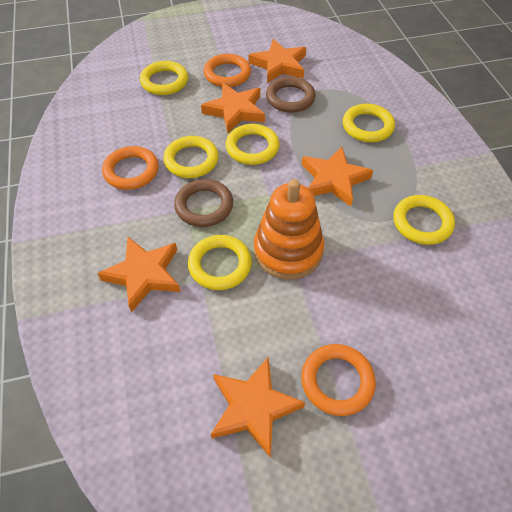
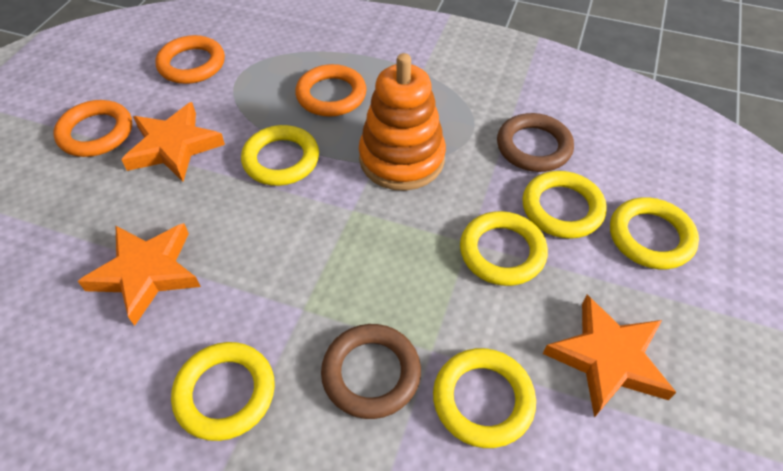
orange star: [97,237,181,313] [201,83,265,133] [211,357,305,458] [249,39,306,83] [302,146,373,206] = 5 -> [78,223,201,326] [121,102,225,182] [543,295,676,418] = 3

